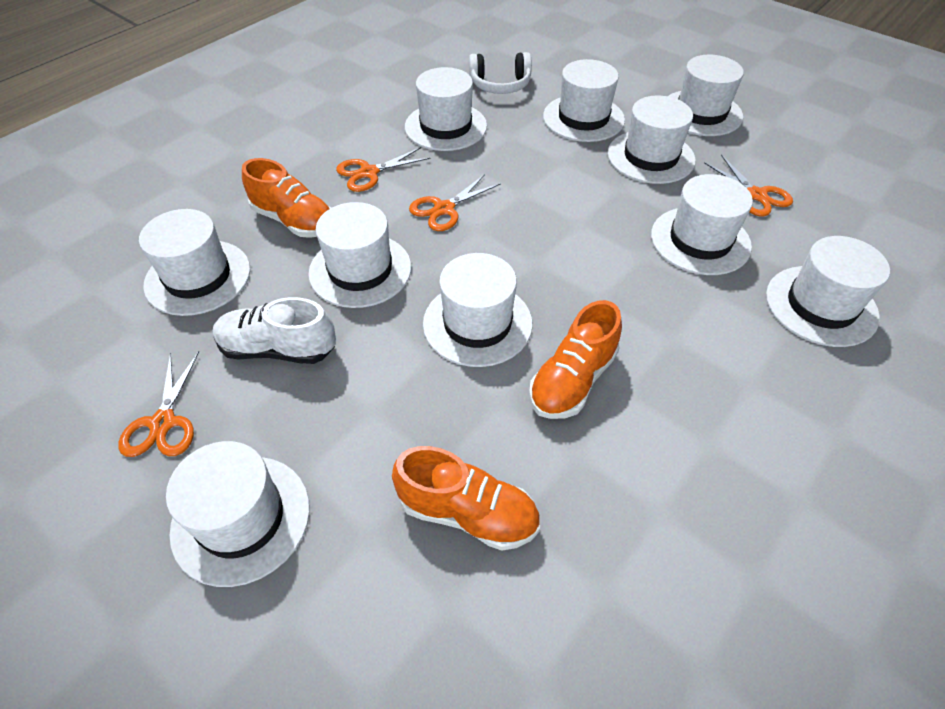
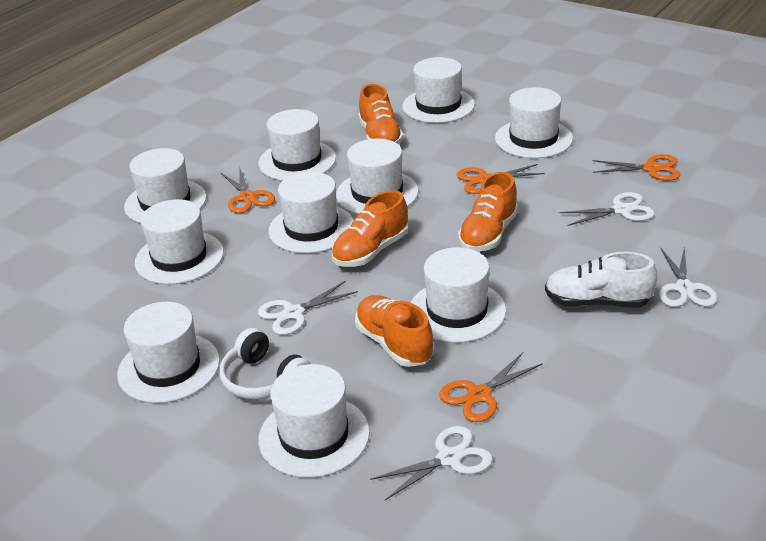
orange shoe: [242,158,331,238] [392,446,540,551] [529,300,622,419] = 3 -> [332,190,408,267] [355,295,434,367] [359,84,404,144] [458,172,518,252] = 4
white scissors: none = 0 -> [258,281,358,335] [370,426,493,500] [560,192,655,226] [659,246,717,307] = 4

